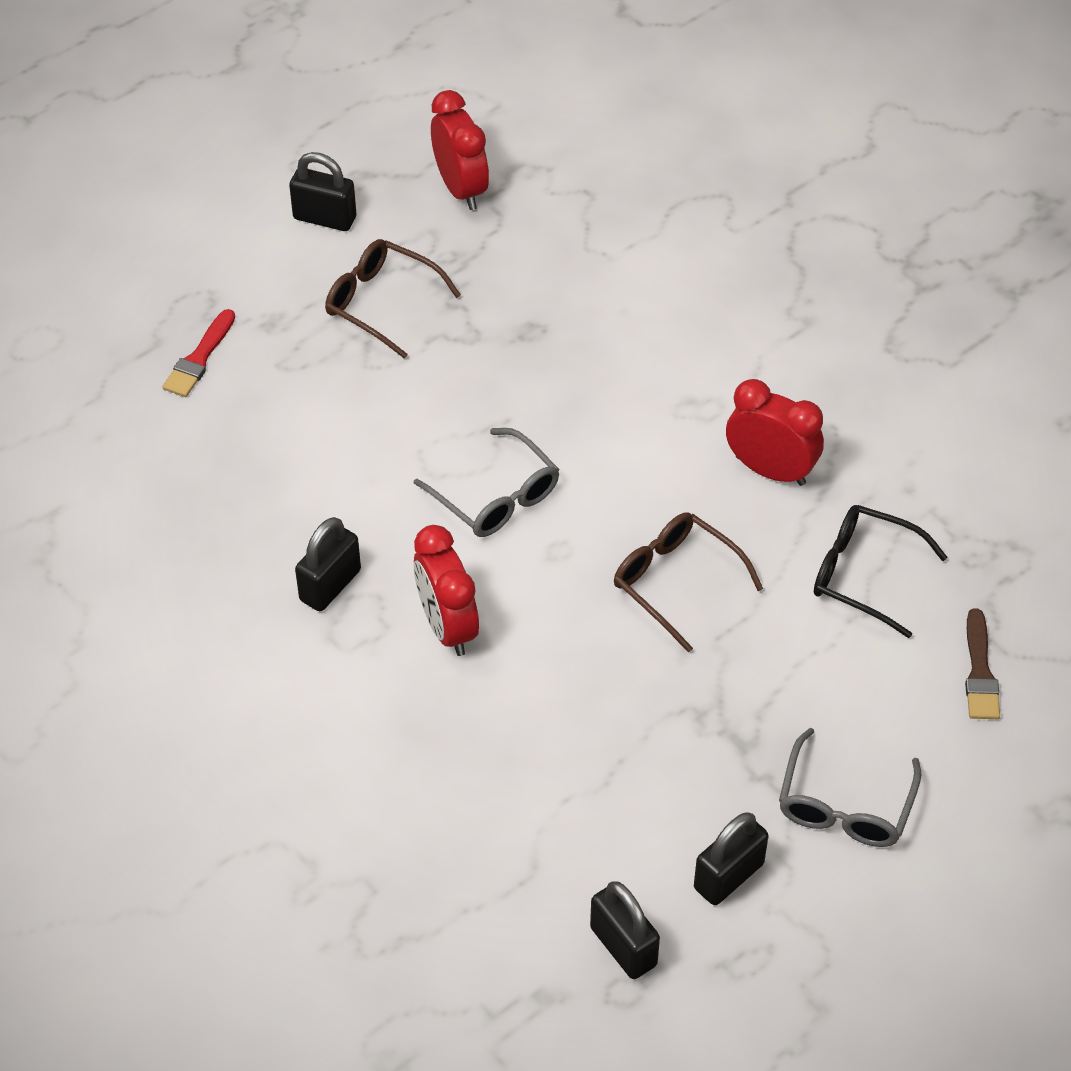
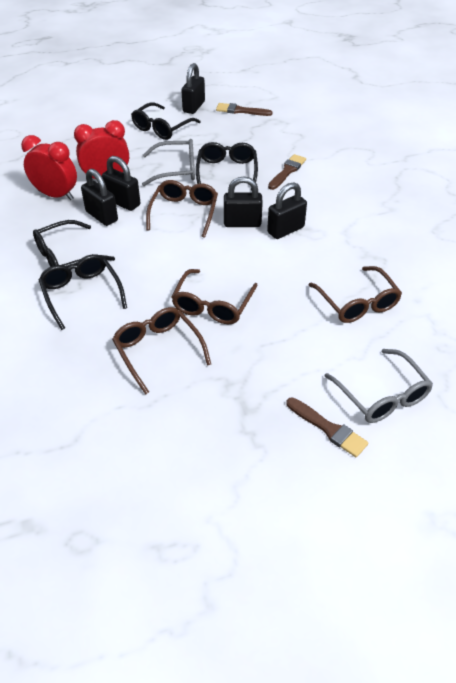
black glasses: [814,505,948,638] = 1 -> [33,220,115,267] [39,254,127,330] [131,102,201,140] [196,142,258,190] = 4
black padlock: [289,152,356,231] [295,517,361,611] [590,881,660,979] [694,812,769,905] = 4 -> [81,168,118,226] [102,156,140,211] [181,63,205,114] [224,176,263,227] [267,182,307,239] = 5
brown brush: [965,608,1000,719] = 1 -> [216,103,272,116] [268,154,306,190] [286,397,368,457] = 3
brown glasses: [325,239,461,359] [614,512,763,653] = 2 -> [112,307,211,395] [146,180,218,238] [171,269,258,324] [309,266,402,323] = 4
red brush: [162,309,235,397] = 1 -> none = 0
red clock: [414,525,479,656] [431,90,489,210] [726,379,824,486] = 3 -> [21,135,77,200] [74,120,129,179] = 2

